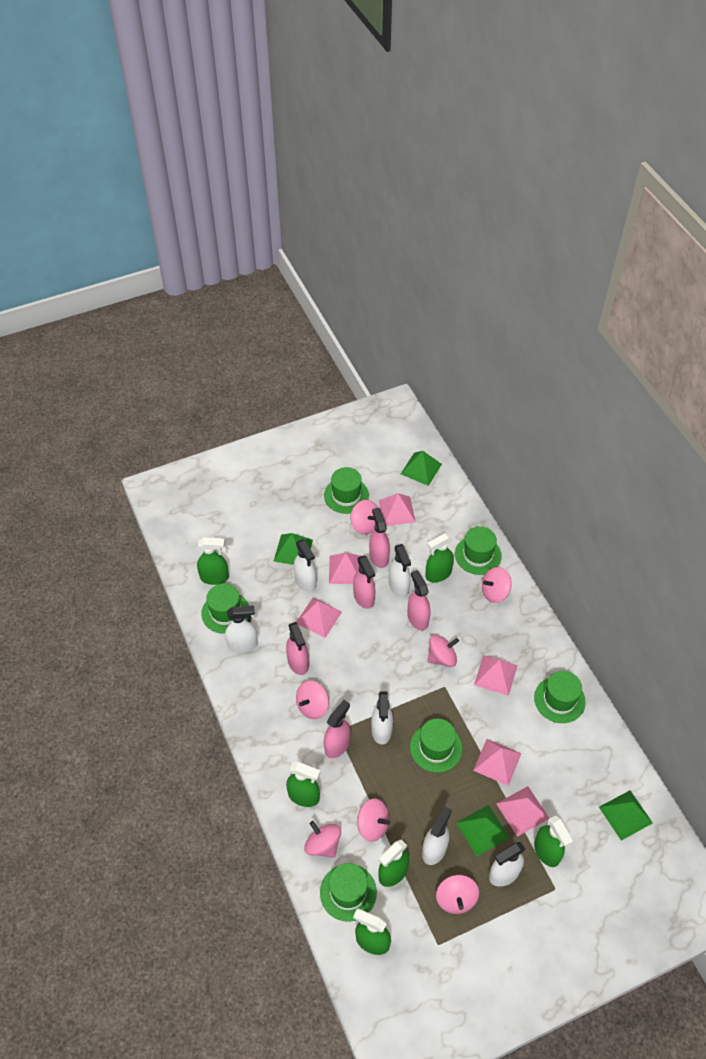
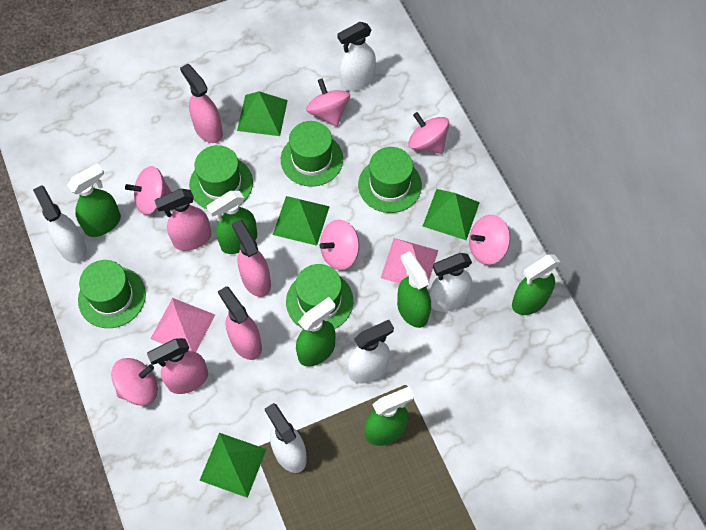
green hat: [201,584,249,634] [320,863,377,922] [324,467,369,514] [410,719,462,773] [455,526,502,575] [534,671,586,723] = 6 -> [78,260,146,328] [189,145,253,209] [281,121,343,187] [286,264,353,329] [358,147,422,213] = 5
pink pyramid: [297,598,342,638] [329,553,361,584] [379,493,416,526] [473,739,521,786] [474,655,518,696] [496,786,550,837] = 6 -> [151,298,215,352] [381,238,438,288] = 2
pink spinning top: [296,681,329,719] [304,821,341,858] [351,500,378,535] [357,799,390,842] [428,635,459,667] [436,875,479,914] [482,567,512,603] = 7 -> [111,358,158,405] [125,166,171,215] [306,78,350,127] [320,220,359,270] [408,112,449,154] [469,215,510,265] = 6
white spray bottle: [225,605,258,653] [294,539,317,592] [371,691,393,744] [389,544,411,598] [422,806,452,865] [489,842,525,887] = 6 -> [33,185,87,263] [265,403,307,473] [337,22,376,91] [348,320,394,384] [430,253,472,312] = 5

